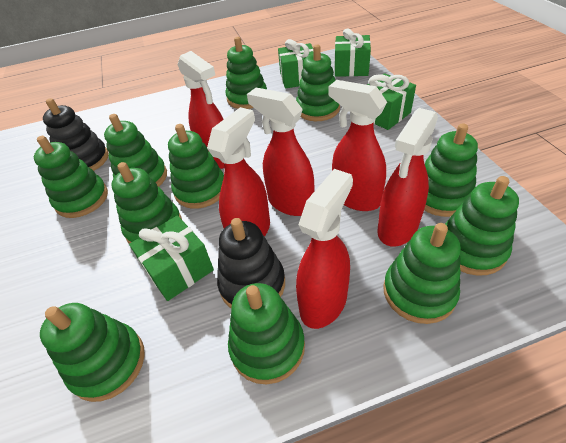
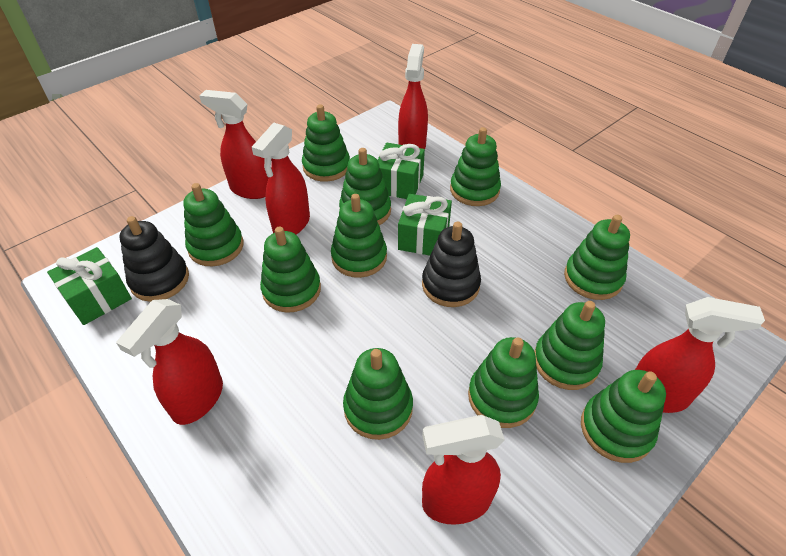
green gift: [129,215,214,301] [278,39,313,89] [335,28,371,77] [367,73,416,130] = 4 -> [47,247,132,325] [378,143,425,199] [398,194,452,256] = 3

